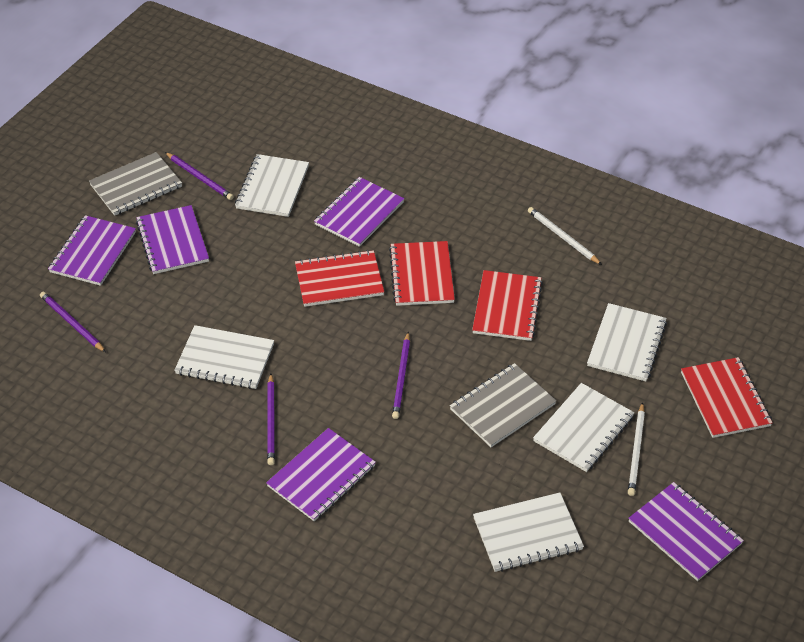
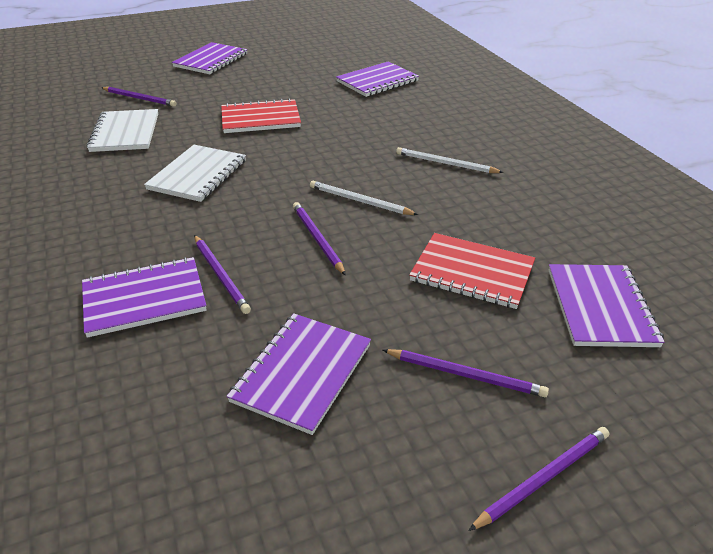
grey notebook: [89,152,182,216] [450,363,556,447] = 2 -> none = 0
purple pencil: [40,292,106,352] [165,152,234,200] [267,374,275,465] [392,332,410,419] = 4 -> [101,87,176,107] [194,235,251,314] [293,202,346,276] [383,349,549,397] [468,427,609,531] = 5
red notebook: [295,250,384,307] [389,241,455,306] [472,270,543,341] [681,357,773,438] = 4 -> [221,98,301,133] [409,233,535,309] = 2
white notebook: [174,325,274,389] [235,154,309,217] [473,492,584,572] [533,383,635,472] [587,303,667,381] = 5 -> [87,109,158,152] [144,145,246,202] = 2

